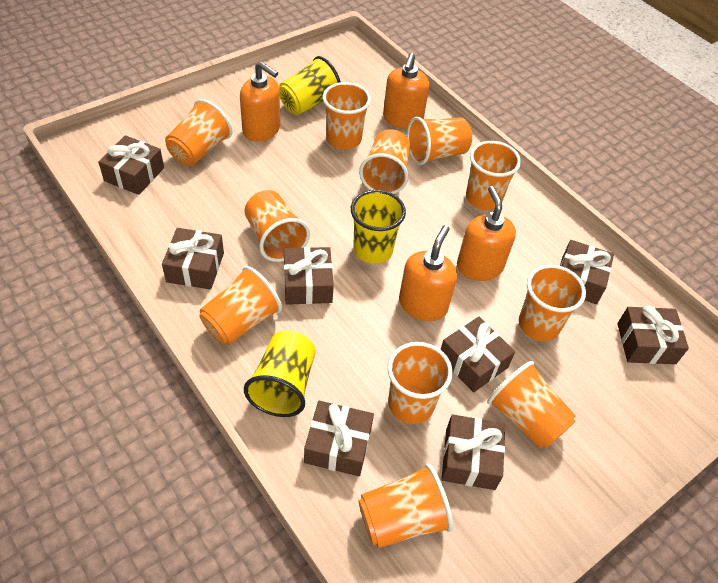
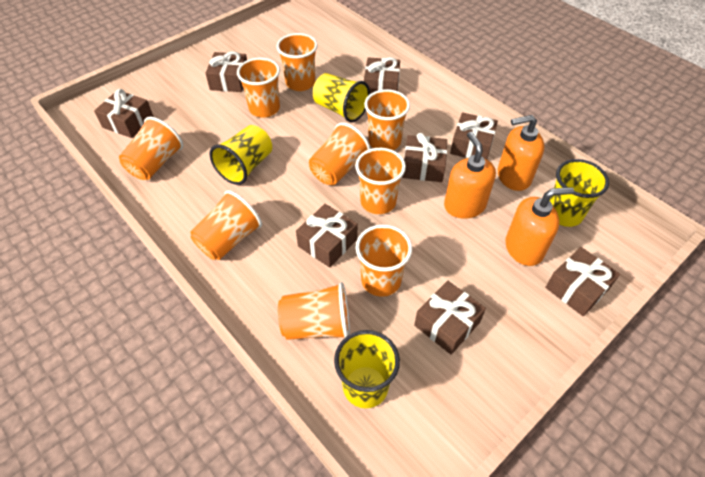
orange cup: [165,99,233,166] [199,266,282,345] [244,190,310,262] [323,82,371,149] [358,464,453,548] [359,129,411,194] [388,342,453,424] [407,117,472,165] [466,141,521,210] [487,361,576,449] [519,265,586,341] = 11 -> [119,117,183,180] [190,190,262,260] [237,58,280,118] [276,33,318,91] [278,282,350,340] [309,122,371,185] [355,148,406,214] [355,225,412,297] [364,89,410,150] = 9
orange soap dispenser: [240,61,280,142] [383,53,429,129] [399,225,457,321] [457,186,516,281] = 4 -> [444,132,496,219] [498,115,545,191] [505,187,574,266] = 3
yellow cup: [244,331,316,417] [279,56,341,115] [351,190,406,264] = 3 -> [210,125,272,185] [313,73,370,122] [334,330,400,408] [549,159,609,227] = 4

